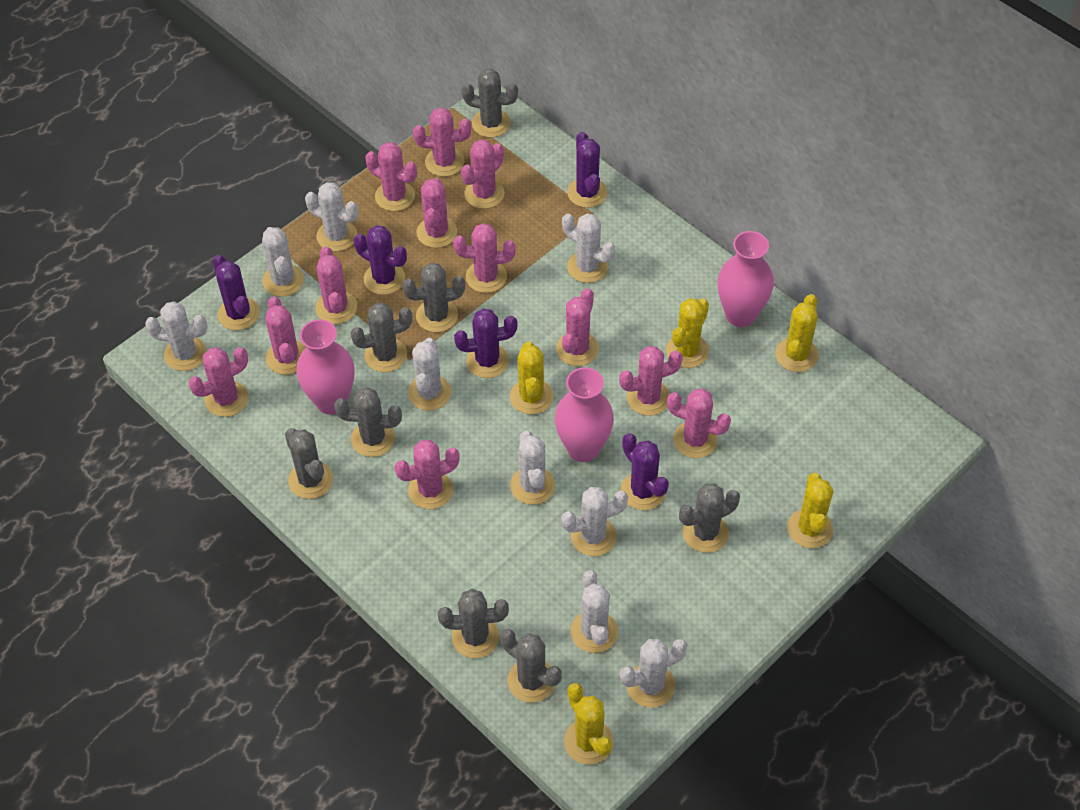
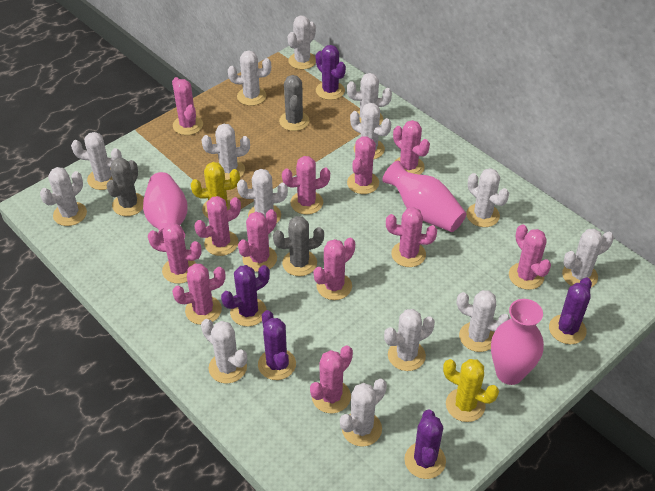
grey cactus: [285,428,333,499] [334,387,402,457] [350,303,413,372] [402,263,465,332] [438,589,509,658] [461,69,518,138] [500,629,561,703] [679,483,740,553] = 8 -> [107,158,144,216] [273,216,324,276] [279,75,309,131] = 3
white cactus: [145,301,208,371] [262,227,304,297] [305,182,359,252] [408,338,451,411] [510,431,555,505] [561,487,628,556] [562,213,615,283] [571,570,618,653] [620,639,687,708] = 9 -> [40,167,87,226] [71,132,122,190] [201,124,250,180] [201,319,247,383] [228,50,271,106] [237,169,288,224] [288,15,316,69] [340,379,387,447] [347,73,392,125] [350,103,391,159] [384,309,435,371] [457,290,510,352] [466,168,509,227] [562,229,614,287] = 14
yellow cactus: [510,342,553,414] [564,683,614,765] [666,298,709,368] [775,294,819,372] [787,473,833,548] = 5 -> [191,162,240,219] [443,359,499,422] = 2

